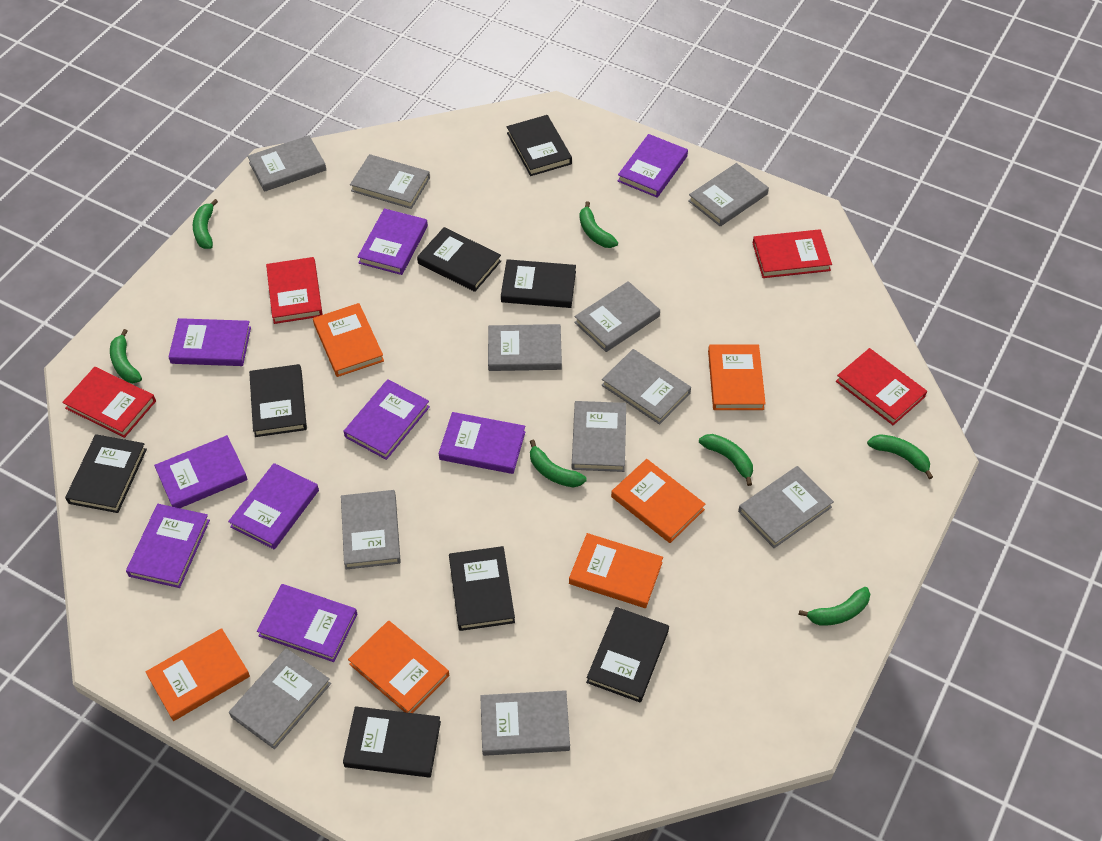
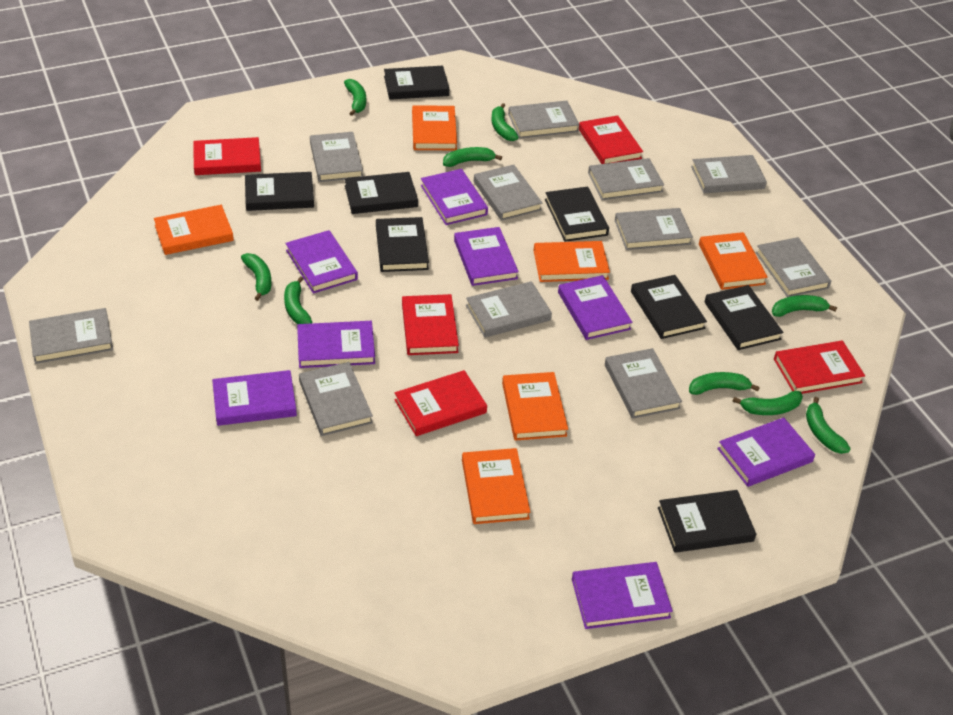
green banana: [110,329,142,383] [193,199,218,249] [530,440,586,487] [580,201,618,248] [699,434,753,486] [799,587,870,626] [867,434,933,479] = 7 -> [241,253,271,301] [284,276,312,324] [344,79,366,116] [443,147,502,167] [492,103,518,141] [689,372,760,395] [733,391,803,415] [772,295,837,317] [806,397,851,454] = 9
purple book: [126,504,210,588] [154,435,248,508] [168,318,251,366] [228,463,319,549] [257,584,357,662] [343,379,430,460] [358,208,428,275] [439,412,525,474] [618,134,688,198] = 9 -> [212,370,297,426] [285,230,358,293] [297,321,375,368] [421,169,488,225] [454,227,519,286] [558,275,632,340] [572,562,673,629] [717,417,815,487] = 8
red book: [62,367,156,438] [266,257,323,324] [753,229,832,278] [836,348,927,425] = 4 -> [193,137,261,175] [394,370,487,436] [402,294,459,355] [579,115,643,164] [774,341,865,394] = 5

